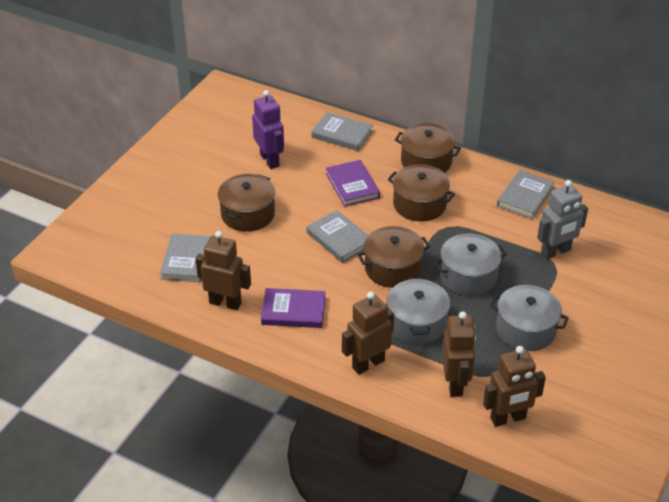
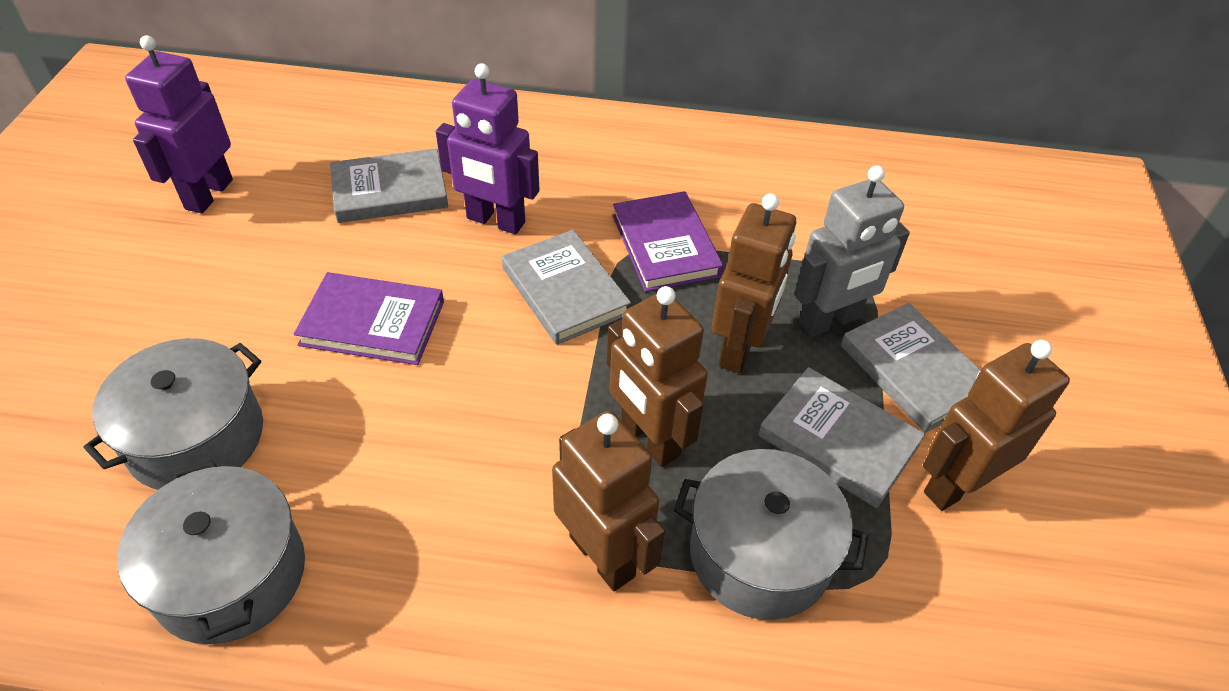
brown pot: [218,174,275,231] [357,226,430,288] [388,164,455,221] [395,123,461,173] = 4 -> none = 0
purple robot: [252,90,284,169] = 1 -> [125,35,233,213] [436,63,539,234] = 2

